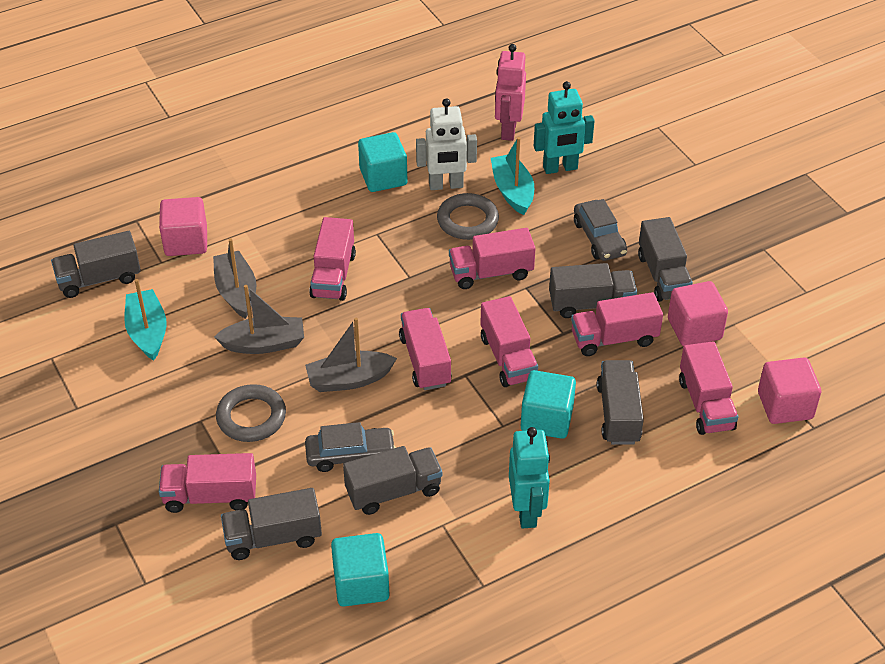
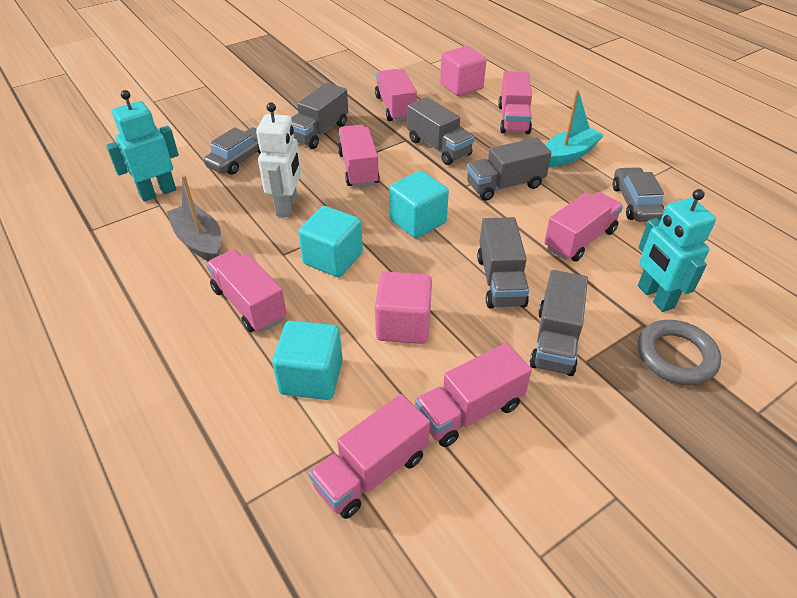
grey boat: [213,238,256,319] [214,285,304,354] [305,318,397,392] = 3 -> [167,175,221,261] = 1
grey ring: [216,384,286,442] [437,193,499,240] = 2 -> [638,320,721,385] = 1
grey truck: [51,231,141,298] [221,488,322,560] [343,446,442,515] [549,263,637,318] [597,360,644,445] [638,217,693,302] = 6 -> [291,83,348,149] [407,97,474,165] [467,138,552,201] [477,217,529,309] [530,270,588,376] = 5
pink cube: [159,197,207,256] [668,281,728,346] [758,357,821,424] = 3 -> [375,272,432,344] [440,46,486,96] = 2
pink robot: [495,44,526,141] = 1 -> none = 0
turquoise boat: [124,279,167,361] [491,137,534,215] = 2 -> [545,89,604,167] = 1

